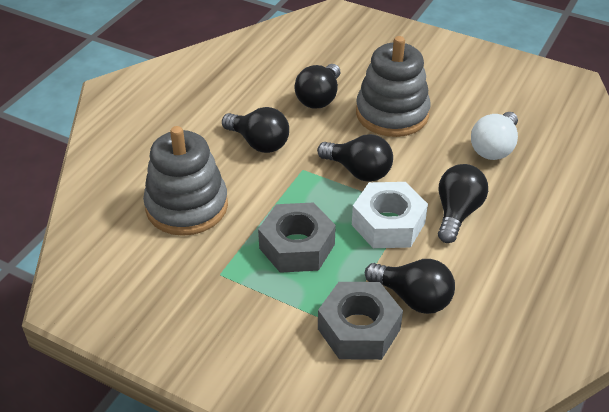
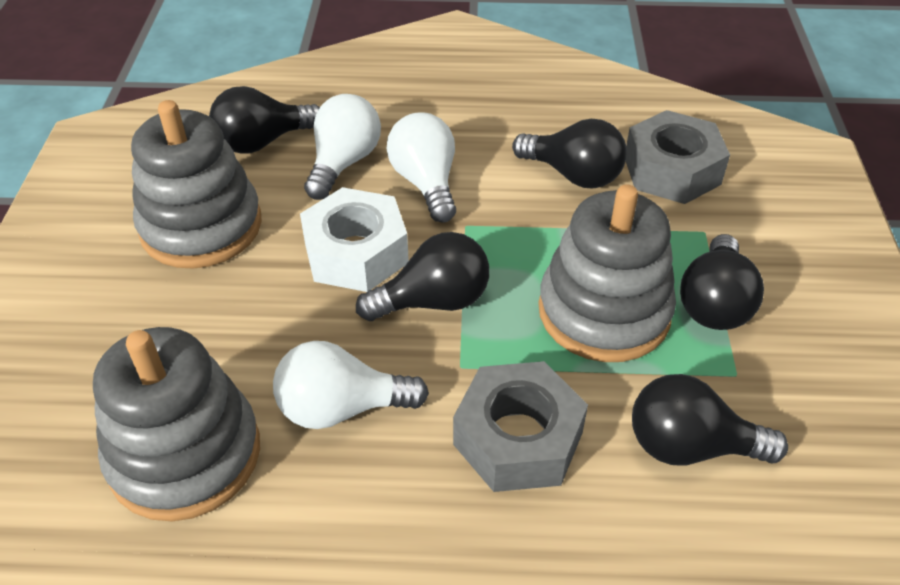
grey stacking toy: [143,126,228,236] [356,36,431,137] = 2 -> [93,327,260,521] [131,100,262,269] [538,184,676,362] = 3
white light bulb: [471,112,518,160] = 1 -> [273,341,429,429] [304,94,381,200] [387,112,456,223] = 3

